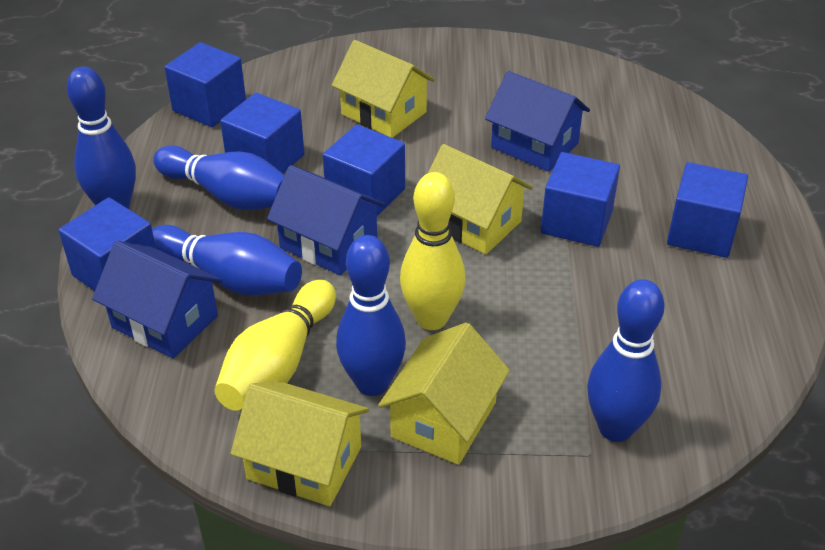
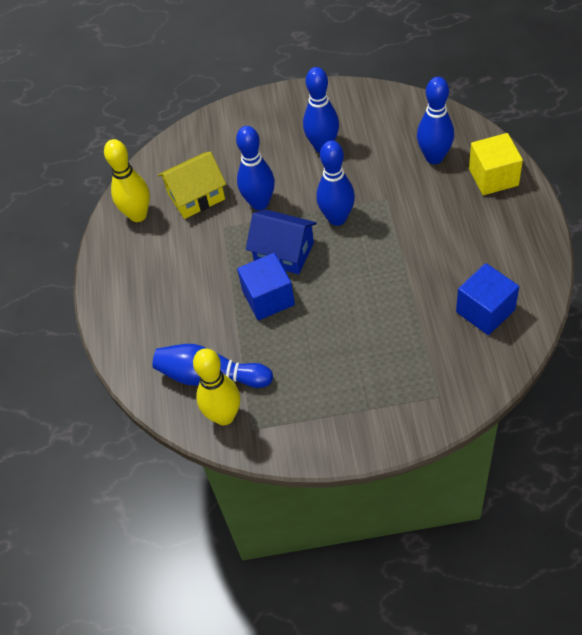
blue cube: [59,197,156,291] [165,42,246,127] [220,93,304,173] [323,124,405,216] [541,152,620,247] [667,162,748,258] = 6 -> [237,253,295,321] [456,263,519,335] = 2
blue house: [92,241,222,359] [267,165,385,275] [485,71,590,172] = 3 -> [246,210,317,274] = 1
yellow cube: none = 0 -> [469,133,523,195] = 1
yellow house: [231,380,369,506] [332,40,435,138] [378,322,510,465] [428,144,533,254] = 4 -> [158,151,226,219] = 1

